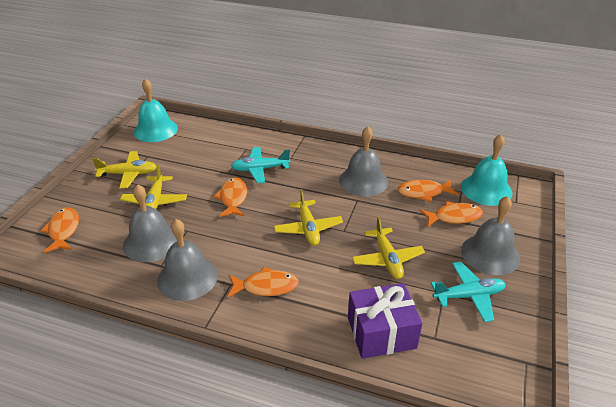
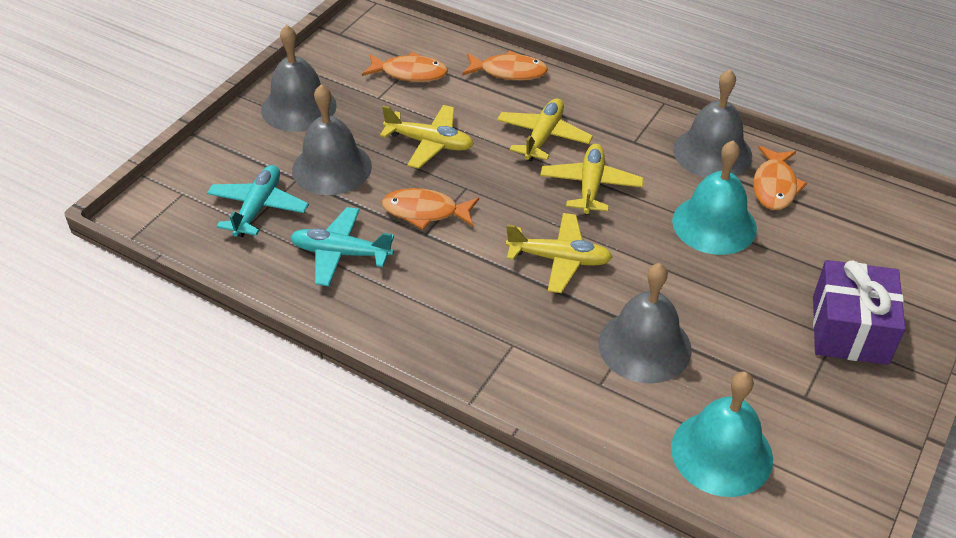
orange fish: [41,207,79,253] [214,177,247,217] [227,267,299,297] [398,180,458,202] [420,201,483,227] = 5 -> [362,52,448,82] [382,188,479,230] [462,51,548,80] [753,146,807,210] = 4

